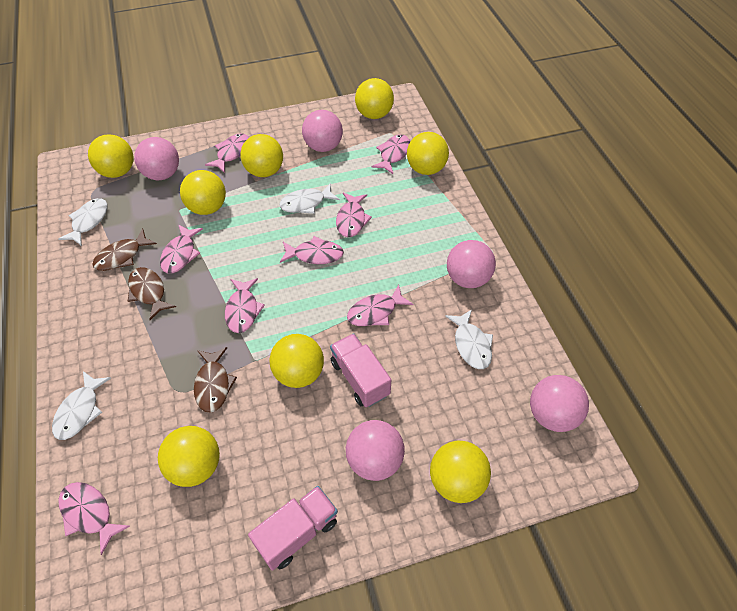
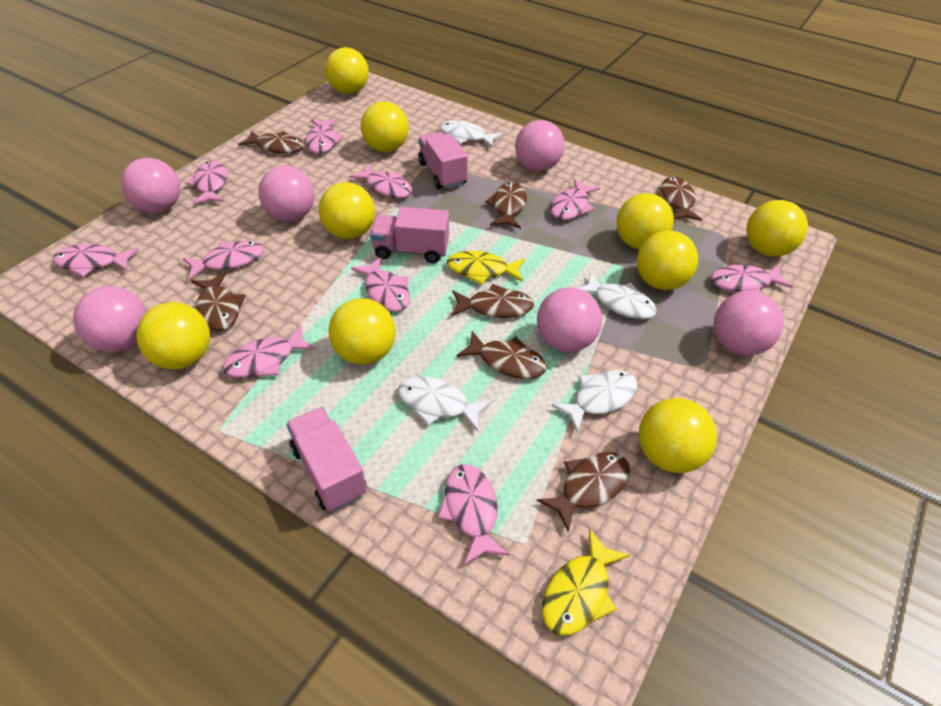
brown fish: [92,229,157,271] [128,267,176,320] [194,347,237,413] = 3 -> [191,272,246,331] [238,130,304,153] [451,284,534,318] [456,331,547,379] [485,182,527,229] [537,452,630,532] [657,176,702,221] = 7
pink ball: [134,137,179,180] [302,110,343,152] [346,420,405,481] [447,240,496,288] [530,375,589,432] = 5 -> [73,286,147,352] [121,158,180,213] [259,166,315,221] [515,120,565,171] [537,287,602,352] [714,291,784,355] = 6
pink fish: [58,482,130,555] [160,225,203,274] [205,133,249,173] [225,278,265,333] [280,236,344,264] [336,193,372,237] [347,285,413,326] [371,134,410,174] = 8 -> [53,244,139,277] [183,240,264,280] [186,161,228,205] [223,325,316,378] [306,119,344,154] [349,164,412,198] [351,257,410,312] [438,464,510,565] [550,179,600,220] [711,265,793,292] = 10
pink truck: [248,486,338,571] [330,333,391,407] = 2 -> [286,407,367,511] [370,207,449,263] [418,132,468,189] = 3
yellow ball: [88,134,134,178] [158,426,220,487] [180,170,226,215] [241,134,283,177] [269,334,324,388] [355,78,394,119] [407,132,449,175] [430,441,491,503] = 8 -> [136,302,210,370] [319,182,375,239] [325,47,369,94] [328,298,396,365] [361,101,409,152] [616,193,674,249] [637,230,698,290] [639,398,717,473] [747,200,808,257] = 9
yellow fish: none = 0 -> [447,251,525,285] [542,529,630,635] = 2

